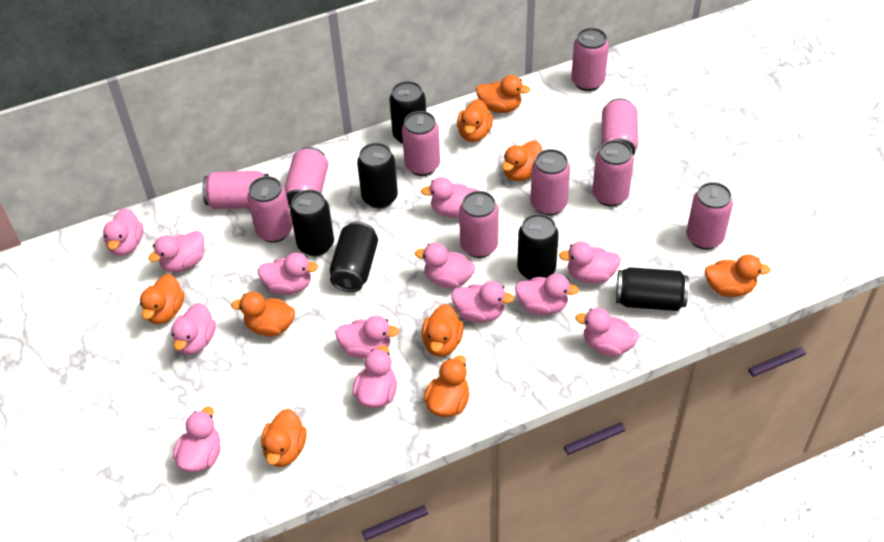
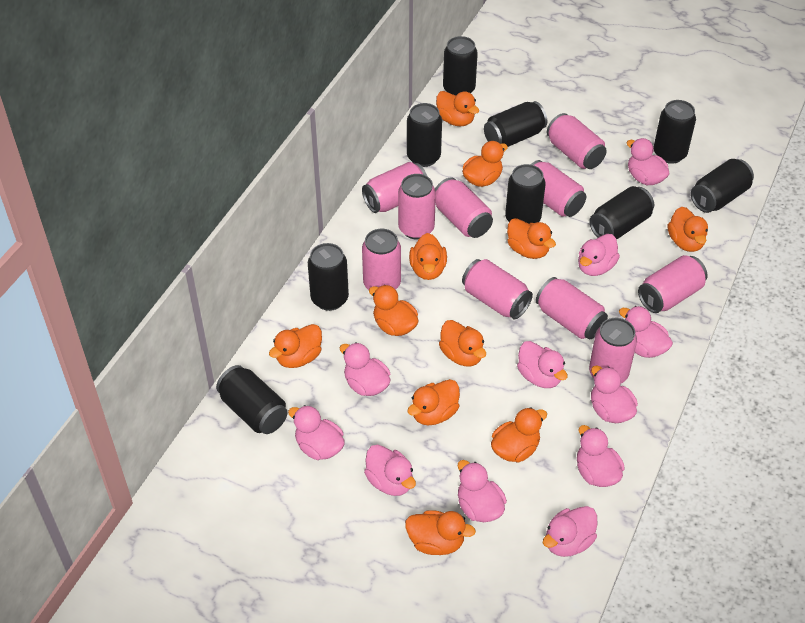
black can: [290,190,334,256] [330,221,378,292] [357,143,398,208] [389,81,426,144] [517,214,559,280] [616,267,689,311] = 6 -> [216,365,287,434] [308,243,349,311] [407,103,442,167] [443,36,478,95] [484,101,547,147] [505,164,546,223] [589,186,654,239] [654,100,696,164] [691,159,754,213] = 9
orange duck: [140,274,184,324] [231,292,295,337] [261,409,306,467] [421,304,464,357] [423,355,470,417] [457,99,493,142] [476,75,530,113] [502,140,542,181] [705,254,771,297] = 9 -> [269,324,322,368] [369,285,418,336] [405,510,476,555] [407,379,460,425] [409,233,447,280] [436,91,479,127] [439,320,486,366] [462,141,508,187] [491,407,547,463] [507,218,556,259] [667,207,708,252] = 11
pink duck: [103,208,143,256] [148,231,204,272] [171,303,216,355] [173,406,221,472] [258,253,318,295] [335,316,399,359] [352,345,397,408] [415,243,475,289] [421,177,478,218] [451,281,514,322] [515,273,579,315] [559,241,621,284] [575,308,639,356] = 13 -> [288,405,344,460] [340,342,391,396] [364,445,416,496] [457,460,507,522] [517,341,568,388] [543,506,597,557] [577,425,625,487] [578,234,620,276] [591,366,638,423] [619,306,673,358] [627,138,670,185] = 11

